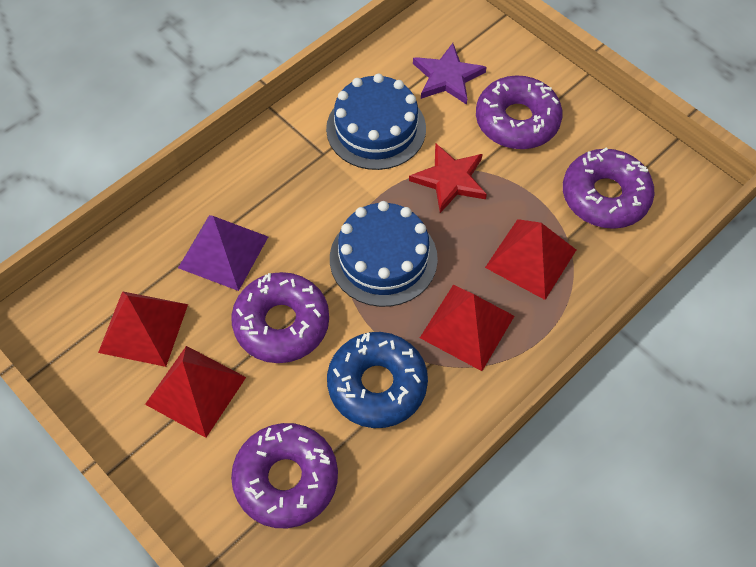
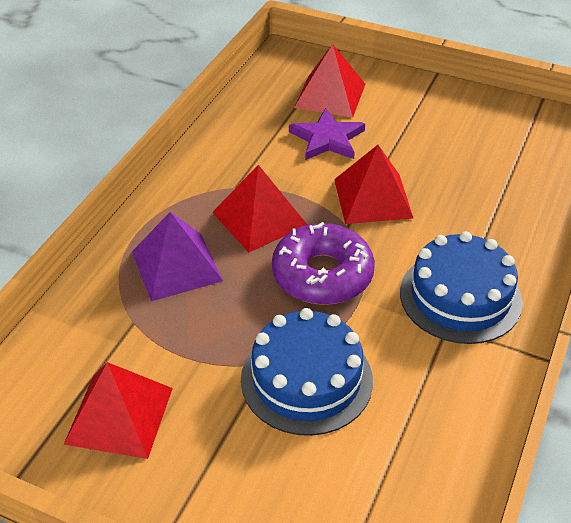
blue donut: [327,332,428,428] = 1 -> none = 0
purple donut: [231,272,329,363] [231,423,338,528] [476,75,562,149] [563,147,655,229] = 4 -> [272,222,375,305] = 1
red star: [409,144,487,213] = 1 -> none = 0

